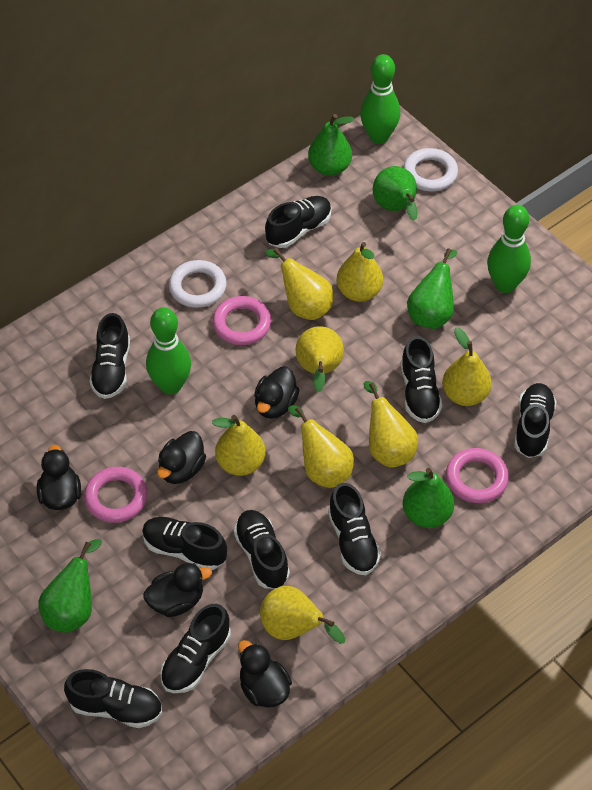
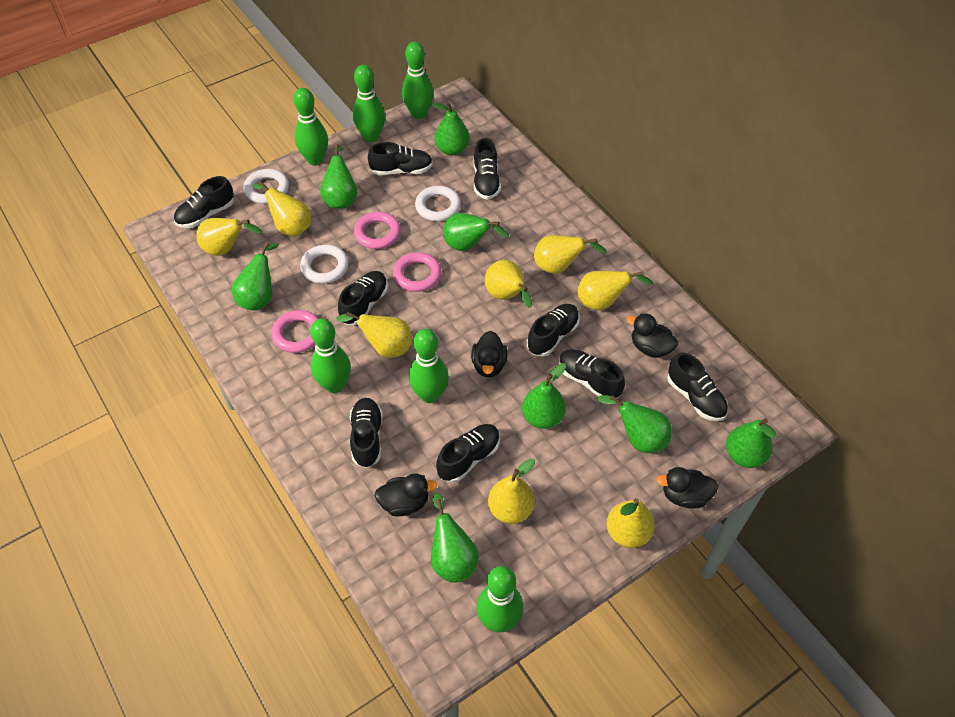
black duck: [37,445,81,510] [143,563,212,617] [157,431,206,484] [238,640,292,708] [254,366,300,419] = 5 -> [374,474,437,516] [471,331,508,378] [627,313,678,358] [657,467,719,508] = 4
green bowling pin: [146,307,191,395] [360,54,400,144] [487,205,531,293] = 3 -> [294,88,328,165] [310,318,351,393] [353,65,385,142] [402,42,434,119] [409,329,449,403] [477,566,523,632] = 6
green pear: [38,539,102,633] [308,114,355,176] [373,166,418,221] [403,468,454,528] [407,248,457,329] = 5 -> [232,242,279,311] [320,144,357,209] [431,493,479,583] [432,102,470,155] [443,213,509,251] [522,363,566,429] [597,395,672,453] [726,418,776,468] = 8
white ring: [169,260,227,308] [403,148,458,191] = 2 -> [243,169,289,204] [300,245,348,284] [415,186,461,221] = 3

